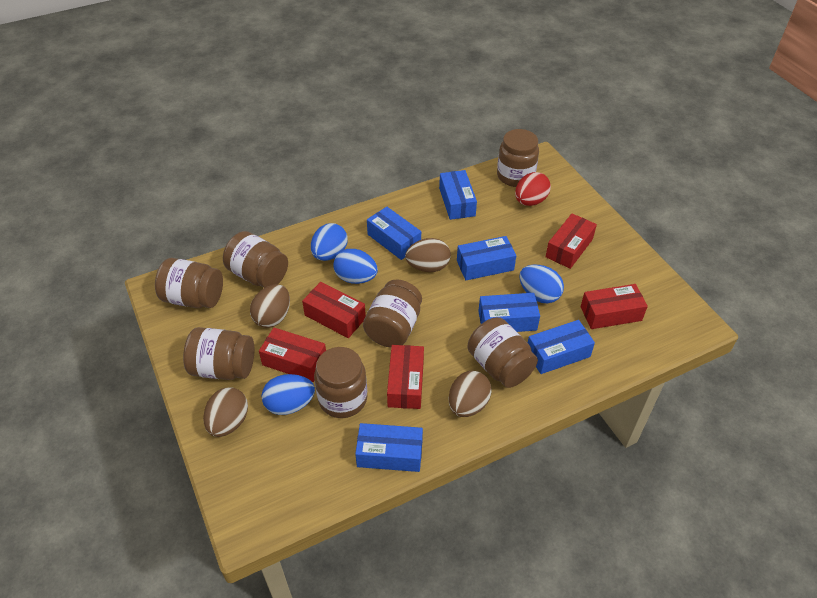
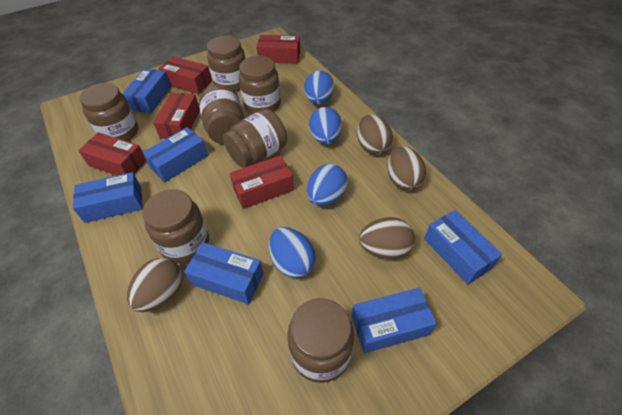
red egg: [515,172,551,206] = 1 -> none = 0

